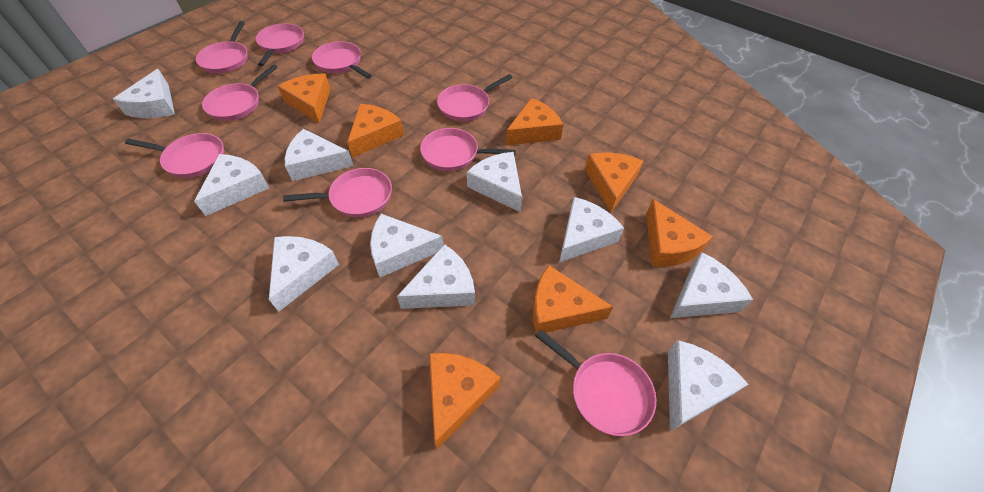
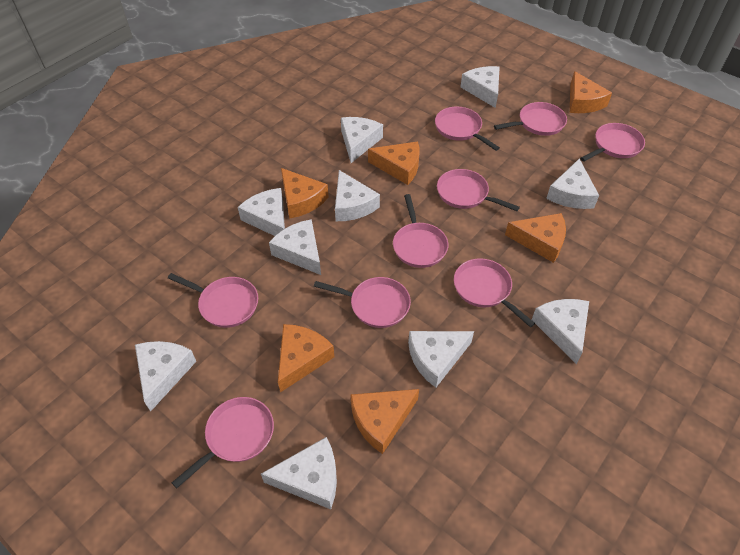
orange cheese: [278,74,331,123] [347,104,404,158] [429,353,500,449] [506,98,563,145] [533,265,613,334] [585,153,643,213] [646,199,713,267] = 7 -> [278,324,334,393] [281,168,329,219] [350,389,419,454] [368,141,420,185] [505,213,566,263] [570,71,612,113] = 6

